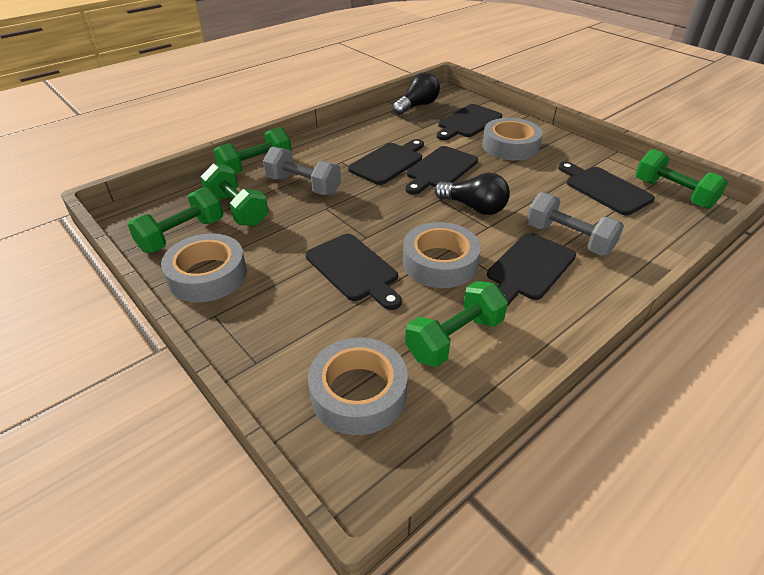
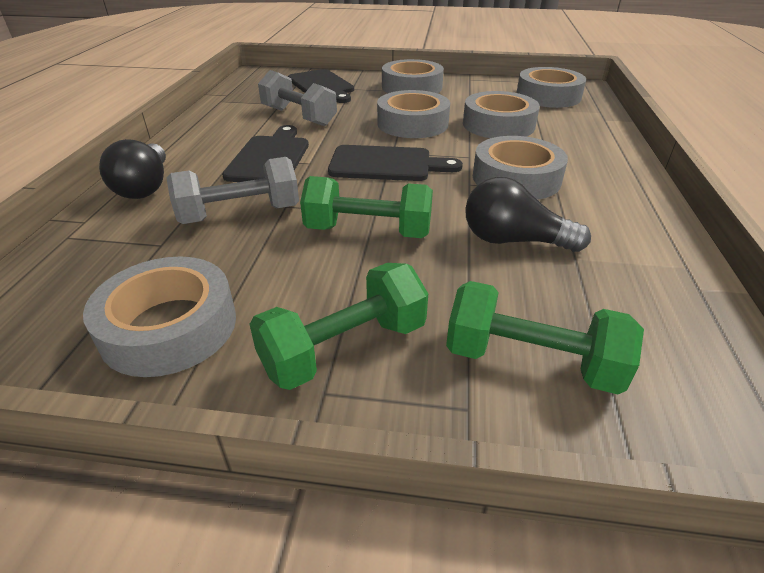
black cutting board: [306,234,402,310] [348,139,424,185] [405,146,478,195] [437,104,502,140] [487,233,576,306] [558,162,655,215] = 6 -> [222,125,309,182] [288,69,354,103] [328,145,463,181] = 3
green dumbbell: [128,187,223,253] [201,163,268,226] [214,127,292,174] [405,281,508,367] [635,149,728,209] = 5 -> [250,263,428,390] [300,176,433,238] [446,281,644,394] = 3
grey tape: [161,233,247,302] [308,338,408,435] [403,222,481,288] [482,118,543,161] = 4 -> [83,256,236,377] [377,90,450,138] [382,59,444,94] [463,91,540,138] [473,136,568,200] [516,67,586,108] = 6

